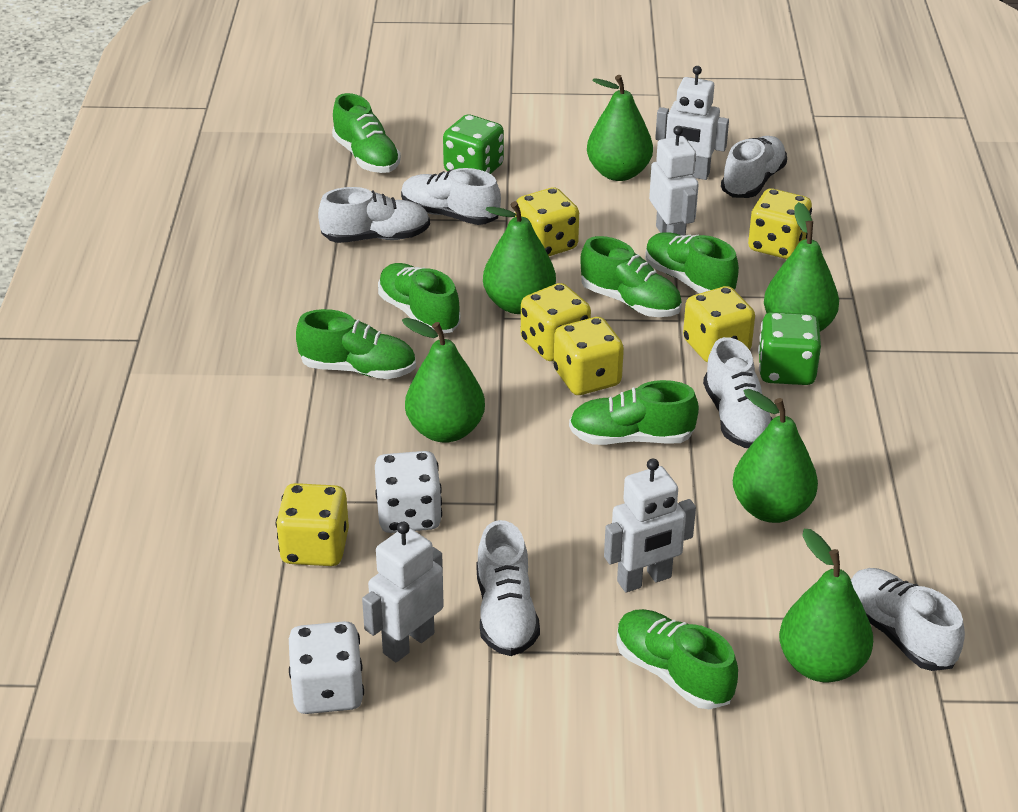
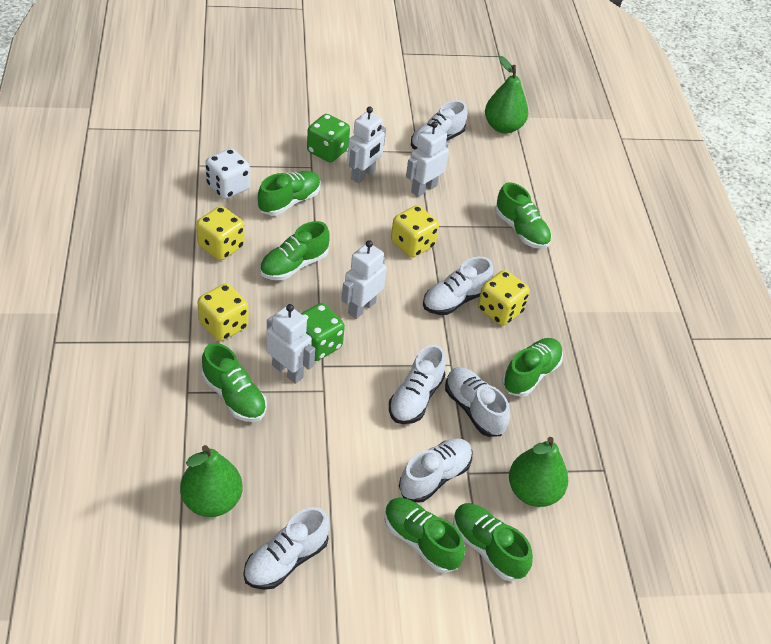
green pear: [402,318,485,443] [483,201,556,314] [587,75,653,181] [733,389,818,523] [764,202,839,332] [779,529,873,682] = 6 -> [180,445,243,517] [485,56,528,134] [509,437,568,507] = 3
white dice: [289,621,364,714] [375,451,442,533] = 2 -> [205,148,250,199] = 1
yellow dice: [276,483,349,566] [515,187,579,256] [521,283,591,361] [554,317,624,395] [683,286,755,363] [748,189,812,259] = 6 -> [196,206,245,260] [198,283,249,341] [391,205,439,258] [478,270,530,326] = 4

